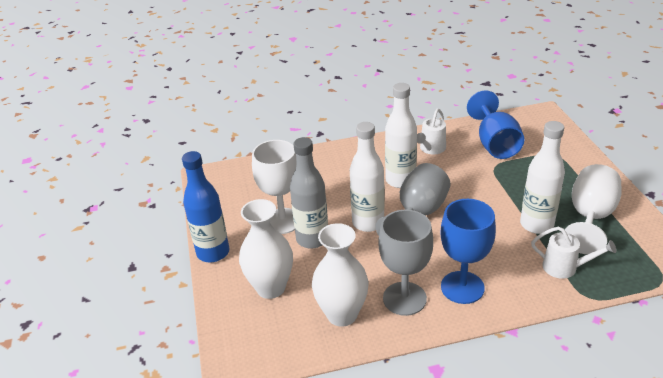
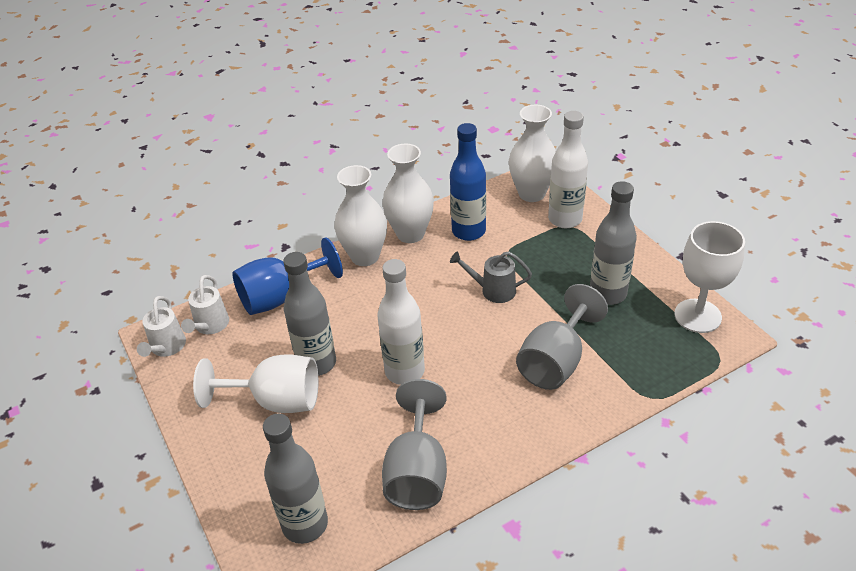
blue goblet: [440,199,496,304] [467,90,525,159] = 2 -> [232,237,343,315] = 1
grey bottle: [290,137,328,249] = 1 -> [263,414,328,544] [283,252,336,376] [590,181,637,305] = 3
grey watering can: none = 0 -> [450,251,532,303] = 1
white bottle: [350,122,385,232] [385,83,417,188] [520,121,565,234] = 3 -> [377,259,425,385] [548,111,588,228] = 2
white vase: [239,199,293,299] [312,223,368,327] = 2 -> [334,165,387,266] [382,144,434,243] [509,105,556,202] = 3

